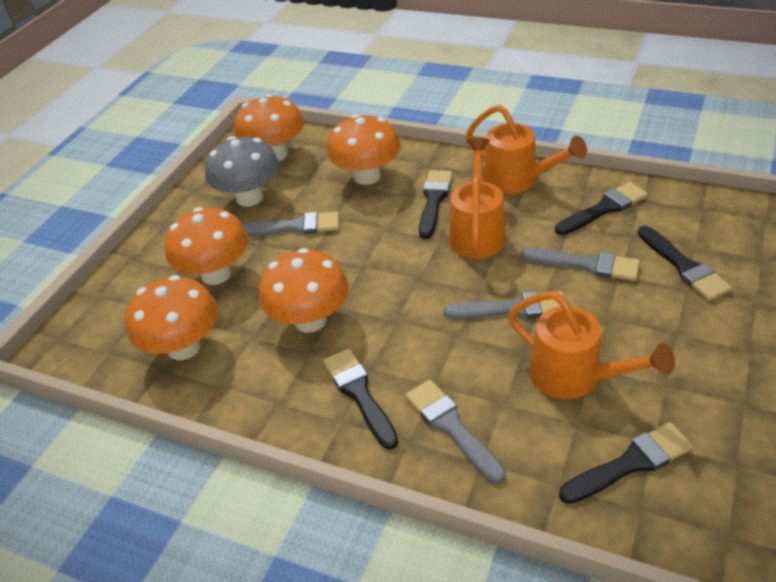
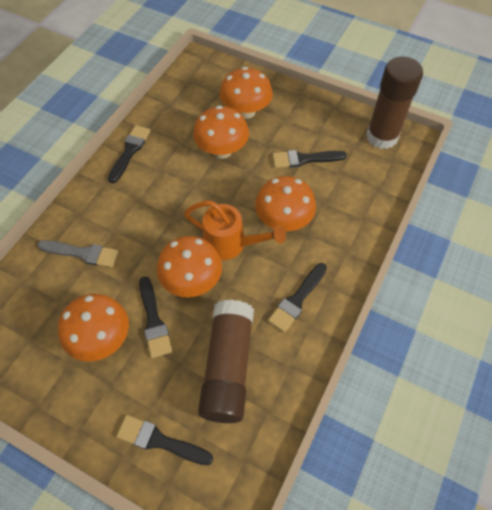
brown glue stick: none = 0 -> [198,300,254,423] [366,57,423,149] = 2
grey brush: [242,212,339,236] [406,380,506,484] [443,291,564,319] [521,248,640,281] = 4 -> [38,240,119,268] = 1
grey mushroom: [205,136,280,206] = 1 -> none = 0
orange watering can: [449,138,506,259] [466,105,587,194] [508,291,675,399] = 3 -> [184,201,286,260] = 1

